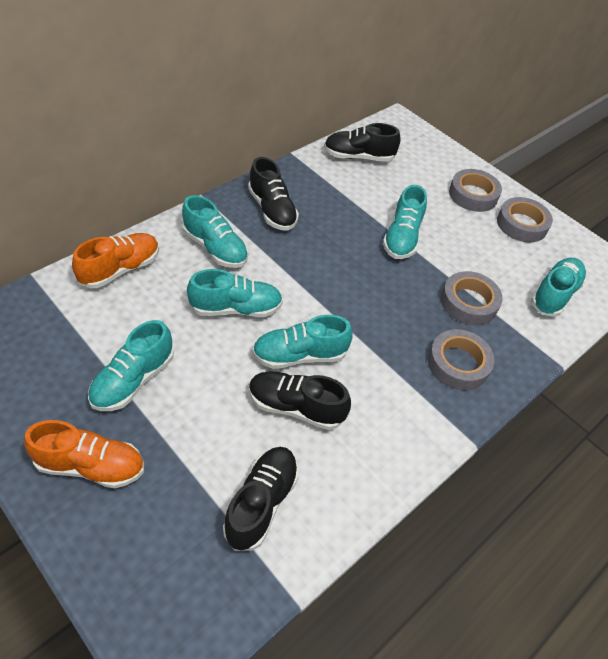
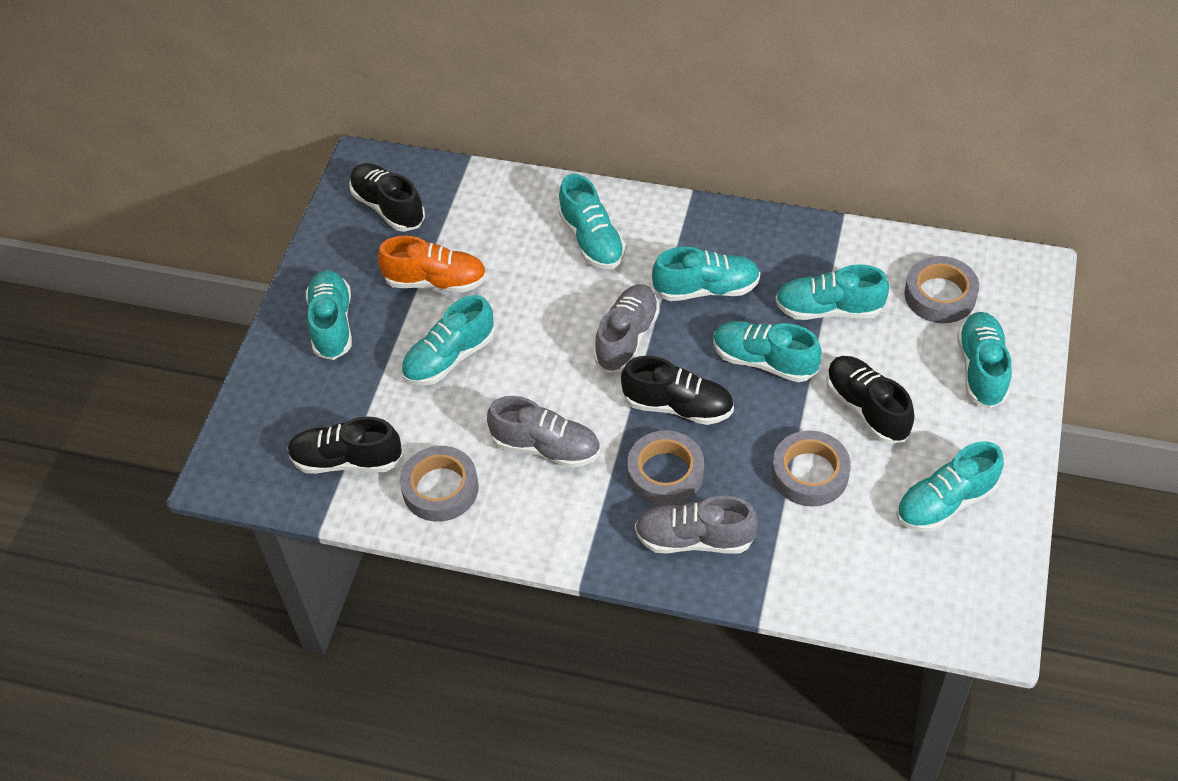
grey shoe: none = 0 -> [487,396,600,468] [594,284,660,373] [635,496,758,554] = 3
orange shoe: [24,420,144,488] [72,233,159,288] = 2 -> [378,236,487,293] = 1
turquoise shoe: [88,320,174,411] [182,195,248,268] [187,269,283,317] [252,315,352,369] [383,185,427,259] [531,258,586,317] = 6 -> [306,270,352,360] [401,295,495,386] [558,174,626,269] [652,246,760,301] [713,321,822,382] [775,264,889,320] [896,442,1004,532] [957,312,1012,408] = 8

